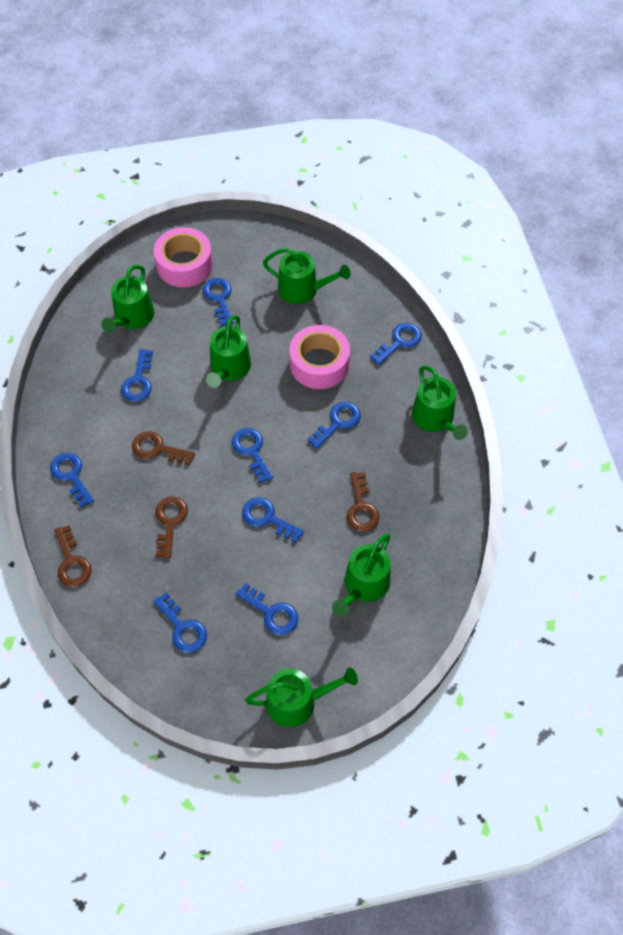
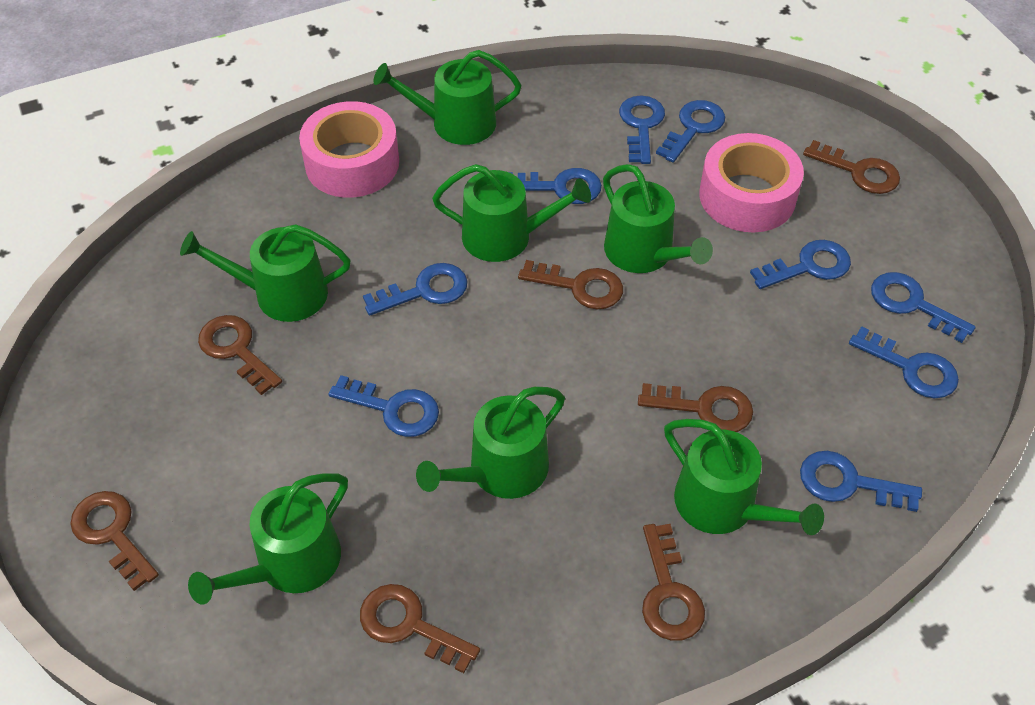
brown key: [55,525,91,587] [132,431,195,465] [155,496,188,558] [347,472,380,532] = 4 -> [71,491,159,591] [198,315,282,395] [360,584,480,673] [518,260,623,309] [638,383,753,432] [642,524,705,641] [803,140,900,194] = 7
green watering can: [101,265,154,333] [206,315,251,388] [245,668,358,727] [263,248,350,304] [332,533,390,617] [412,366,468,440] = 6 -> [180,224,350,322] [188,473,348,604] [373,50,521,145] [416,387,565,499] [432,164,591,262] [603,164,713,273] [664,419,824,535] = 7

